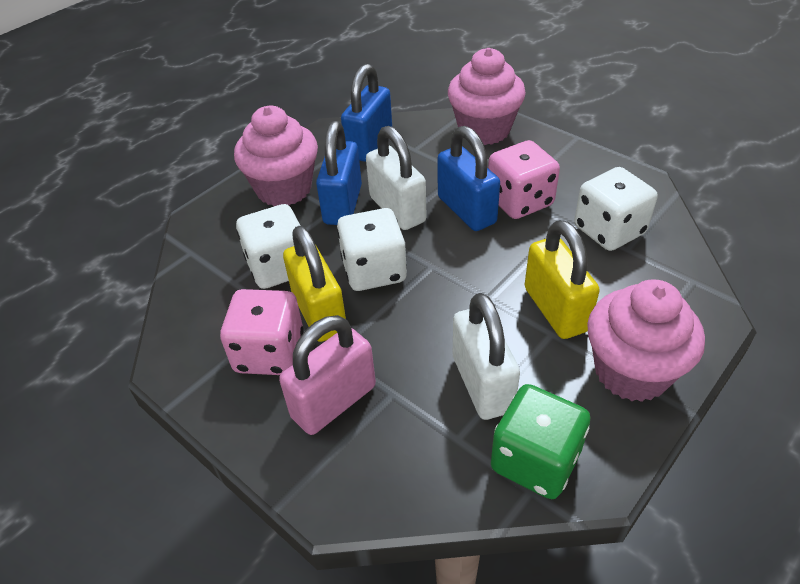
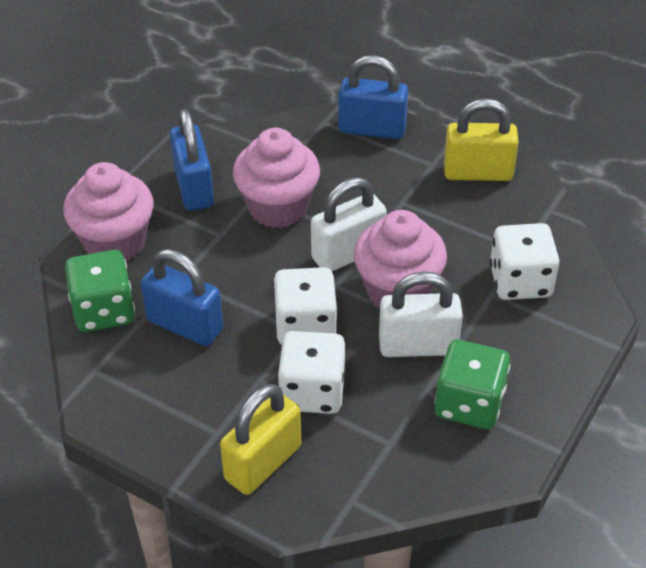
green dice: [491,384,590,499] = 1 -> [65,250,135,332] [435,340,510,429] = 2
pink dice: [220,289,304,375] [488,140,560,219] = 2 -> none = 0
pink padlock: [279,315,376,435] = 1 -> none = 0

